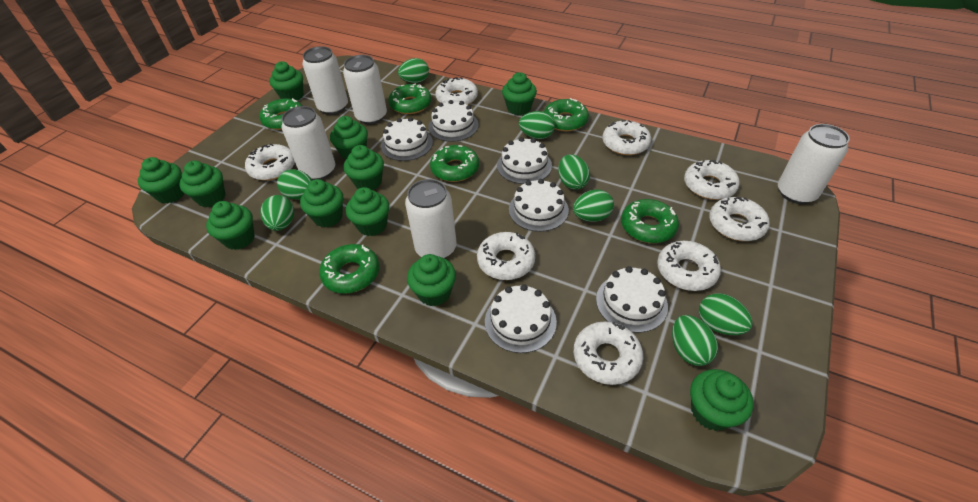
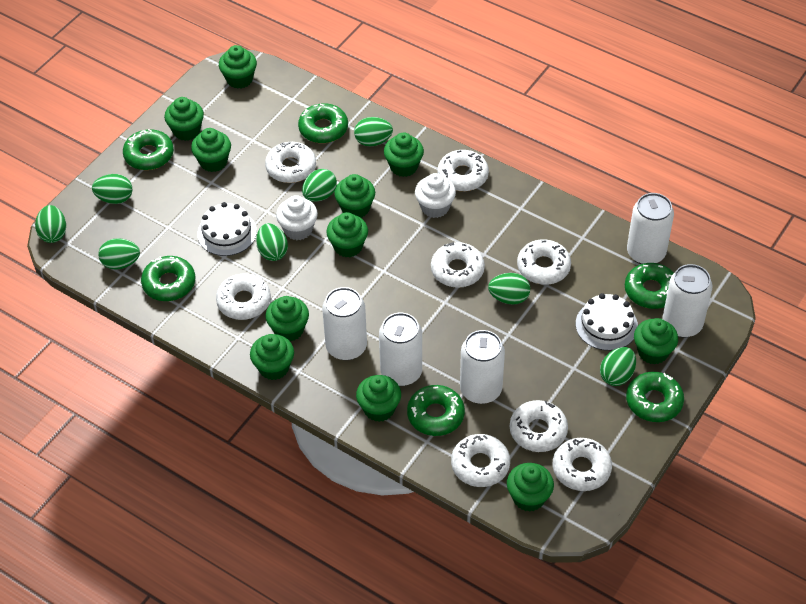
white cake: [381,117,433,161] [428,100,479,142] [485,284,557,353] [497,137,552,184] [509,179,569,232] [596,266,668,333] = 6 -> [197,202,257,256] [576,293,638,351] = 2
white cupcake: none = 0 -> [276,195,318,240] [415,173,456,218] = 2

